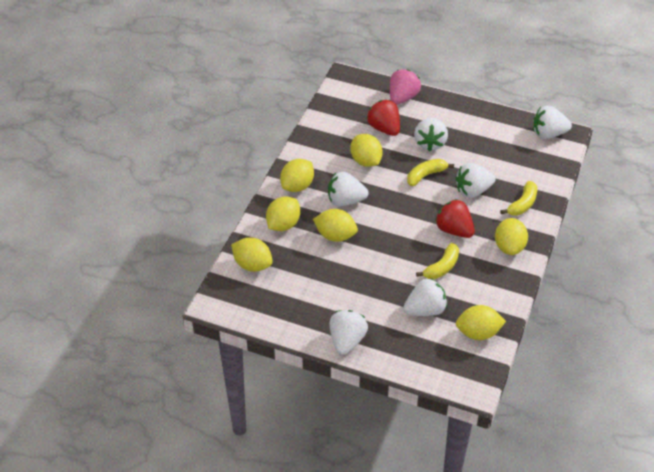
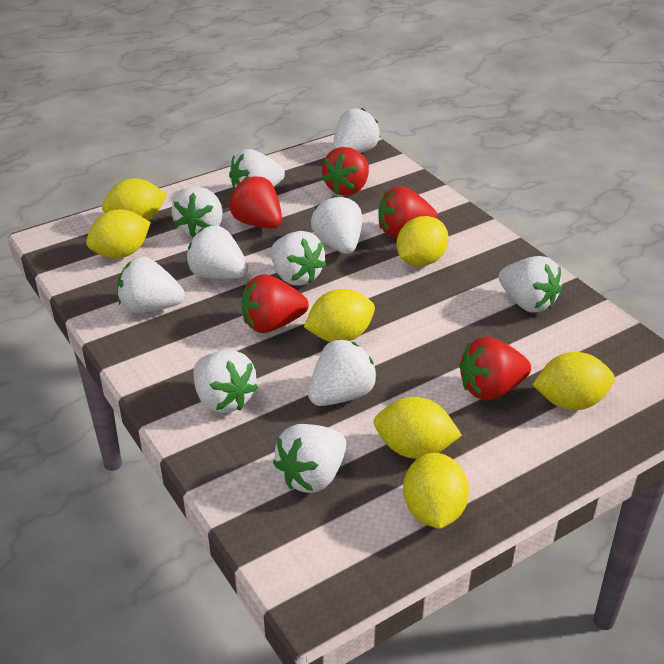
pink strawberry: [390,69,421,105] = 1 -> none = 0
red strawberry: [367,100,400,136] [435,199,475,238] = 2 -> [229,176,282,229] [241,274,309,333] [322,147,369,196] [379,186,437,238] [459,337,531,400] = 5
white strawberry: [328,172,369,206] [329,310,368,355] [403,278,447,316] [414,118,448,151] [456,163,496,198] [533,106,572,139] = 6 -> [117,257,185,313] [172,187,223,238] [186,225,248,279] [193,350,258,413] [229,149,285,189] [271,231,326,286] [273,424,347,493] [308,339,377,406] [311,195,362,254] [333,108,380,153] [499,256,562,313] = 11
yellow banana: [407,159,454,186] [416,243,459,279] [500,181,537,216] = 3 -> none = 0

